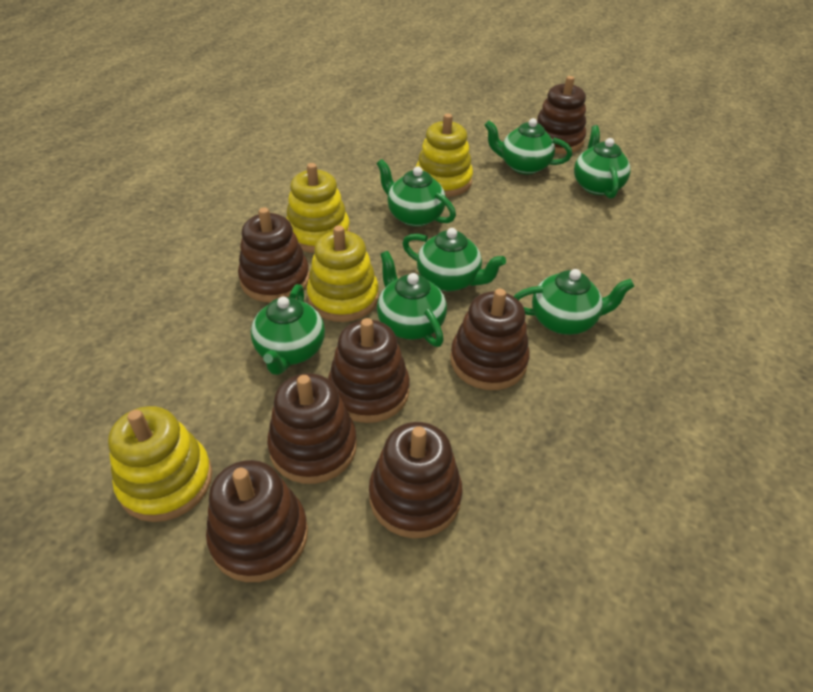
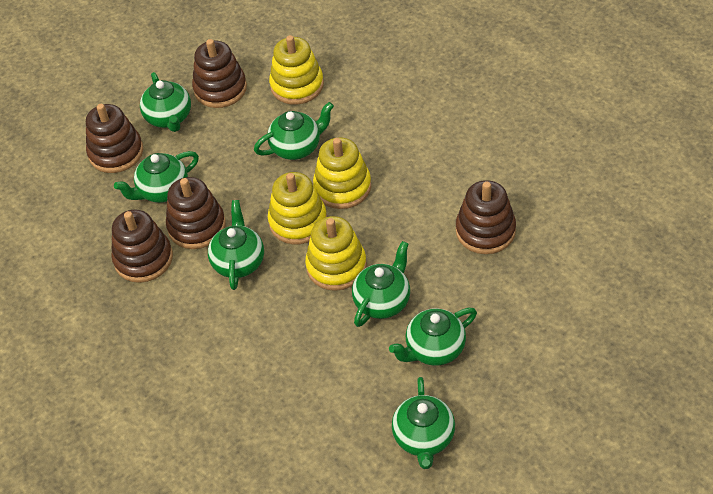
brown stacking toy: [206,460,308,582] [238,207,309,302] [267,373,357,484] [328,318,410,423] [369,422,463,538] [450,289,529,390] [537,76,586,154] = 7 -> [86,104,143,173] [111,210,173,283] [166,177,226,249] [192,39,247,108] [456,180,516,254] = 5

